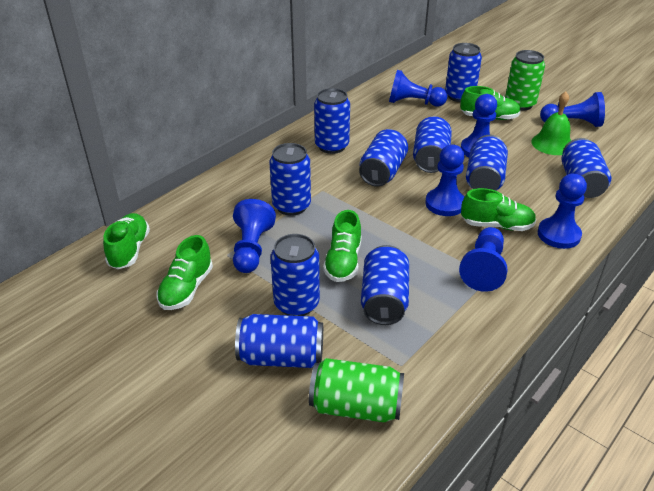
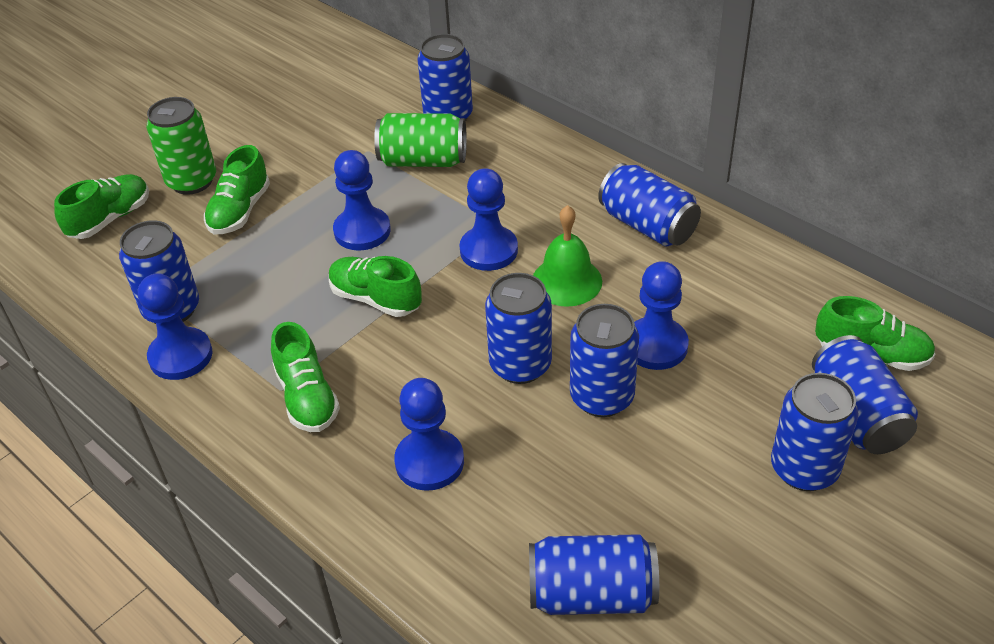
blue can: [235,314,323,368] [269,143,311,216] [271,234,320,316] [314,88,350,154] [359,129,408,187] [361,245,409,325] [413,117,452,173] [445,43,482,102] [466,135,508,191] [562,138,611,198] = 10 -> [119,220,199,324] [417,34,473,121] [485,273,552,384] [529,534,659,615] [570,304,639,417] [598,163,701,246] [771,373,859,491] [812,335,918,454] = 8
blue pawn: [233,199,276,273] [389,70,448,106] [425,144,464,216] [459,227,507,292] [461,94,497,157] [537,174,587,249] [540,92,605,127] = 7 -> [138,273,212,380] [333,150,391,251] [394,378,464,491] [460,168,518,271] [634,261,689,370] = 5

